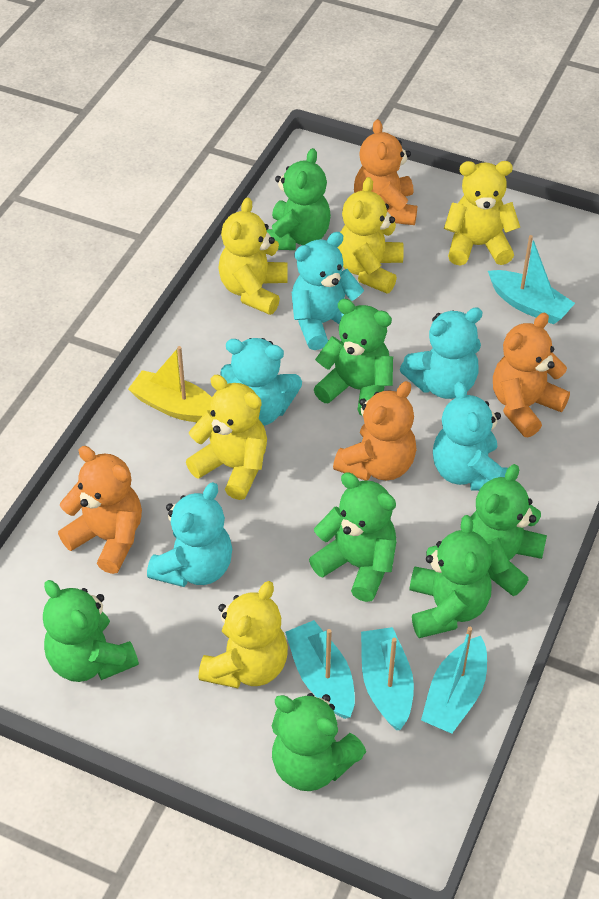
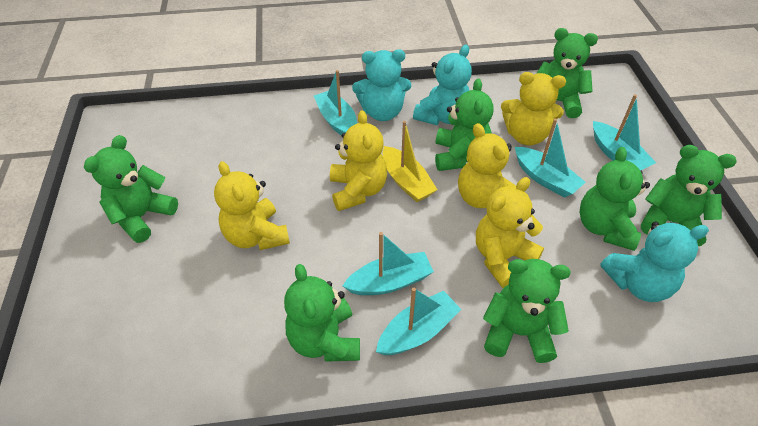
orange teddy bear: [58,446,142,574] [333,381,417,481] [354,119,417,225] [493,313,570,437] = 4 -> none = 0
turquoise boat: [285,620,355,719] [361,627,414,730] [421,627,487,734] [488,235,575,324] = 4 -> [314,70,357,136] [343,232,434,295] [376,288,461,355] [515,119,586,198] [593,94,656,170] = 5
turquoise teddy bear: [147,482,232,587] [220,338,302,426] [292,232,364,350] [400,307,483,399] [433,381,508,491] = 5 -> [352,49,411,121] [413,45,472,125] [600,221,709,302] = 3

